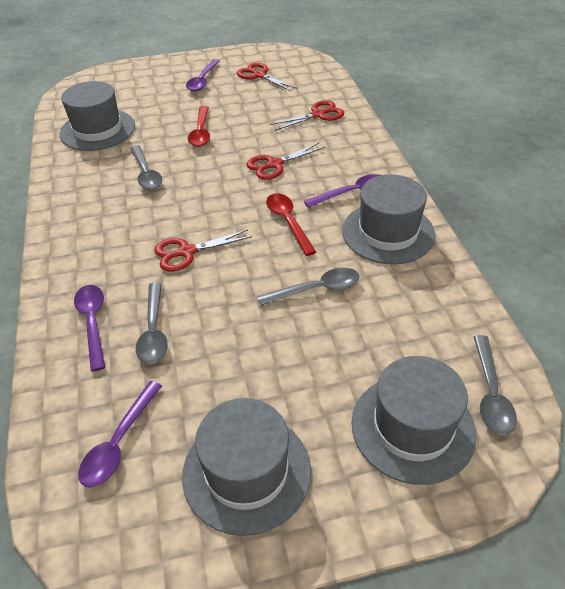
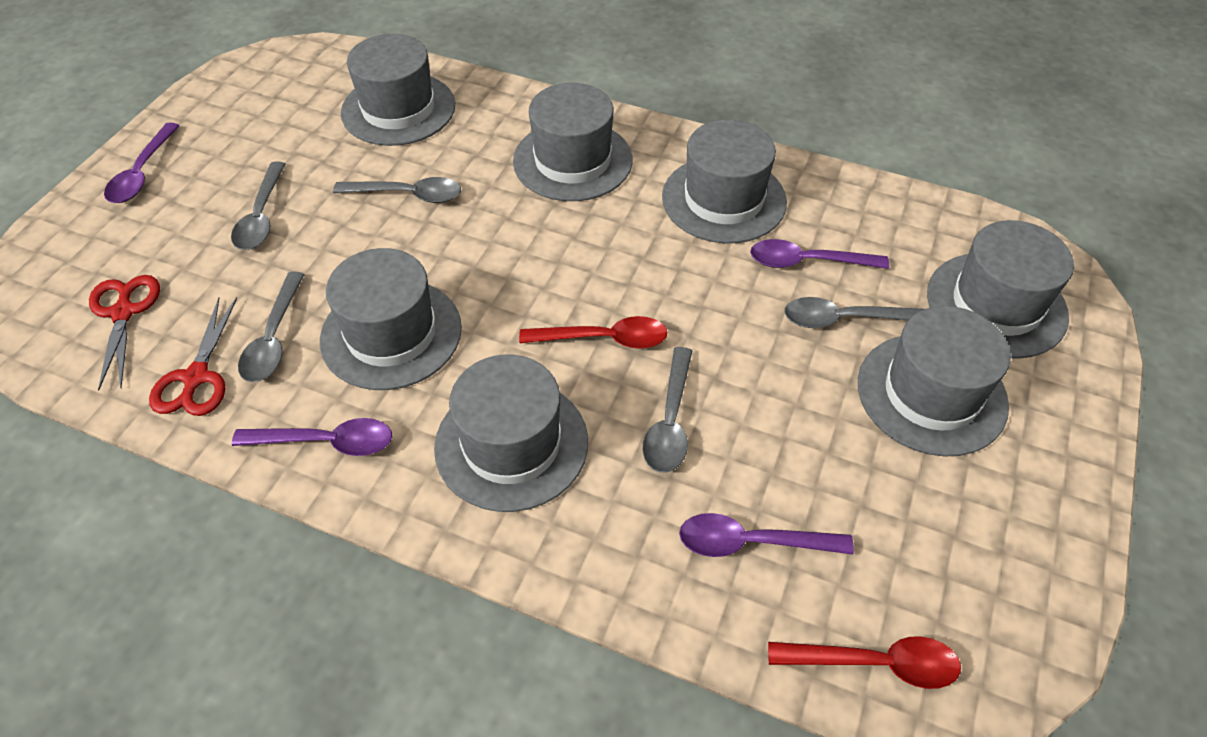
grey hat: [60,81,135,151] [182,398,311,536] [342,175,435,264] [351,356,476,485] = 4 -> [320,248,462,390] [341,34,455,146] [434,355,588,512] [513,83,633,201] [662,120,787,243] [858,306,1011,456] [927,220,1074,359] = 7
grey spoon: [130,145,162,190] [136,282,168,364] [257,268,360,306] [474,335,517,435] = 4 -> [231,162,285,250] [238,272,305,382] [333,177,461,203] [642,347,692,473] [784,297,924,328] = 5
red scissors: [154,230,252,271] [237,62,298,91] [246,143,326,180] [270,100,345,131] = 4 -> [89,275,160,390] [149,297,237,416] = 2

